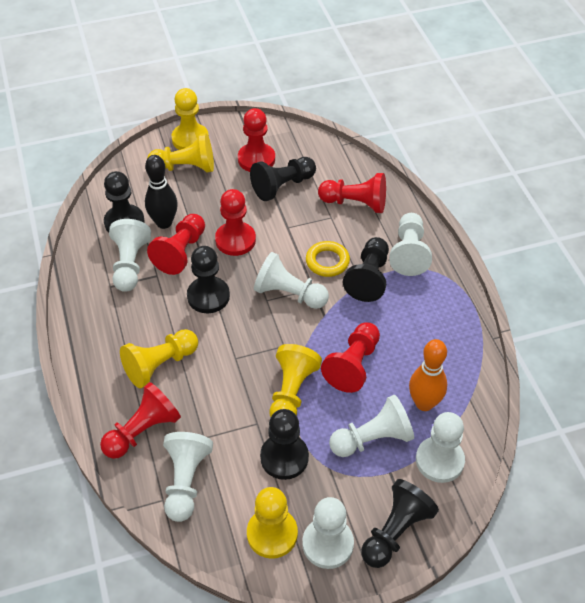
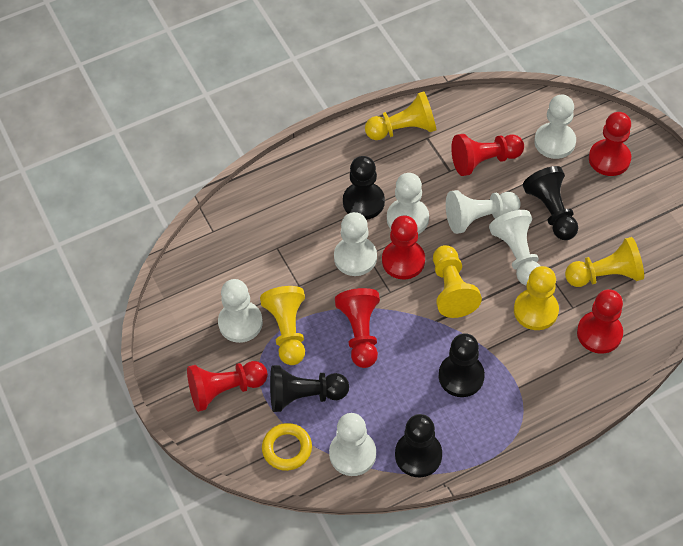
black bowling pin: [145,155,178,229] = 1 -> none = 0
black pawn: [104,171,145,233] [187,246,230,313] [250,157,316,201] [260,409,309,480] [343,237,389,302] [361,479,439,568] = 6 -> [270,365,349,412] [343,156,385,220] [395,414,442,477] [439,333,485,397] [523,166,578,240] = 5
orange bowling pin: [409,339,447,411] = 1 -> none = 0

